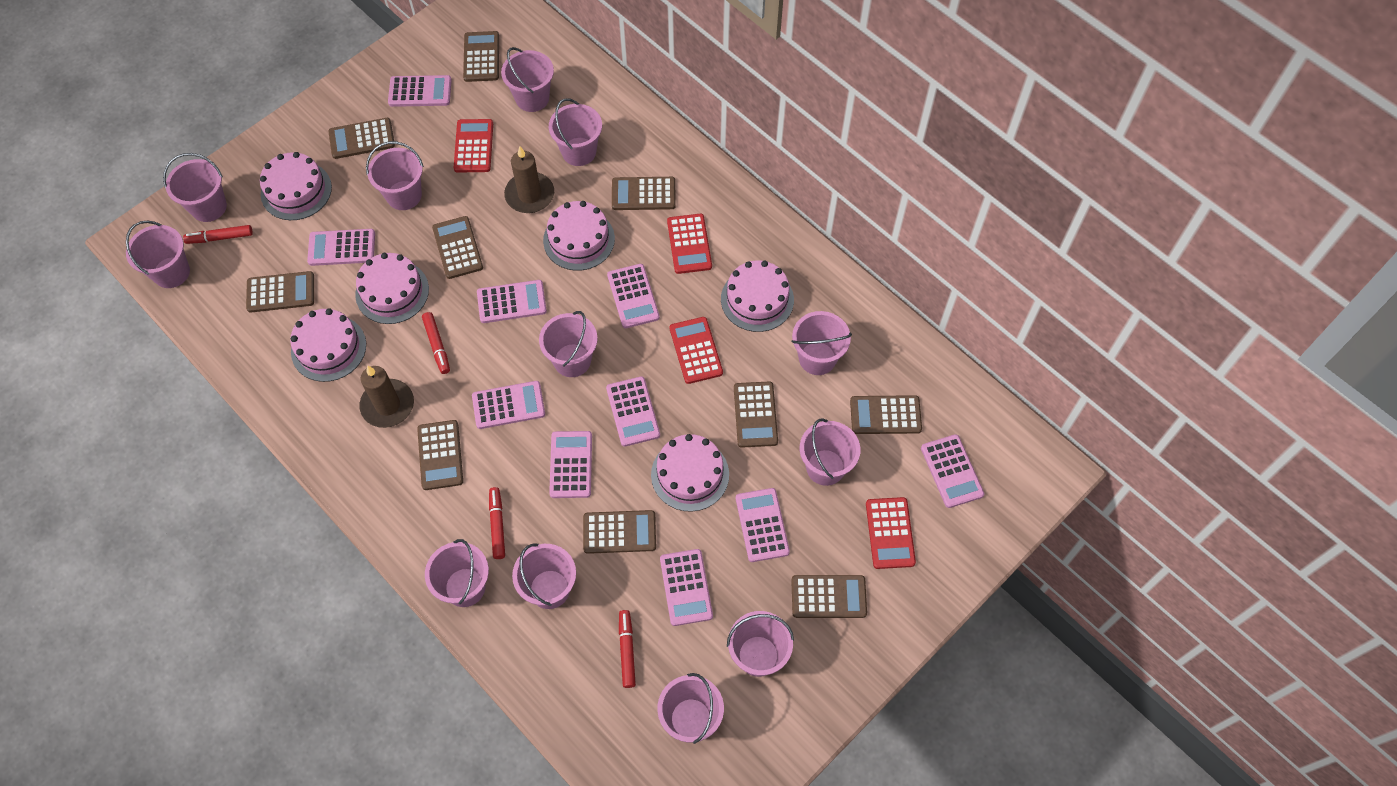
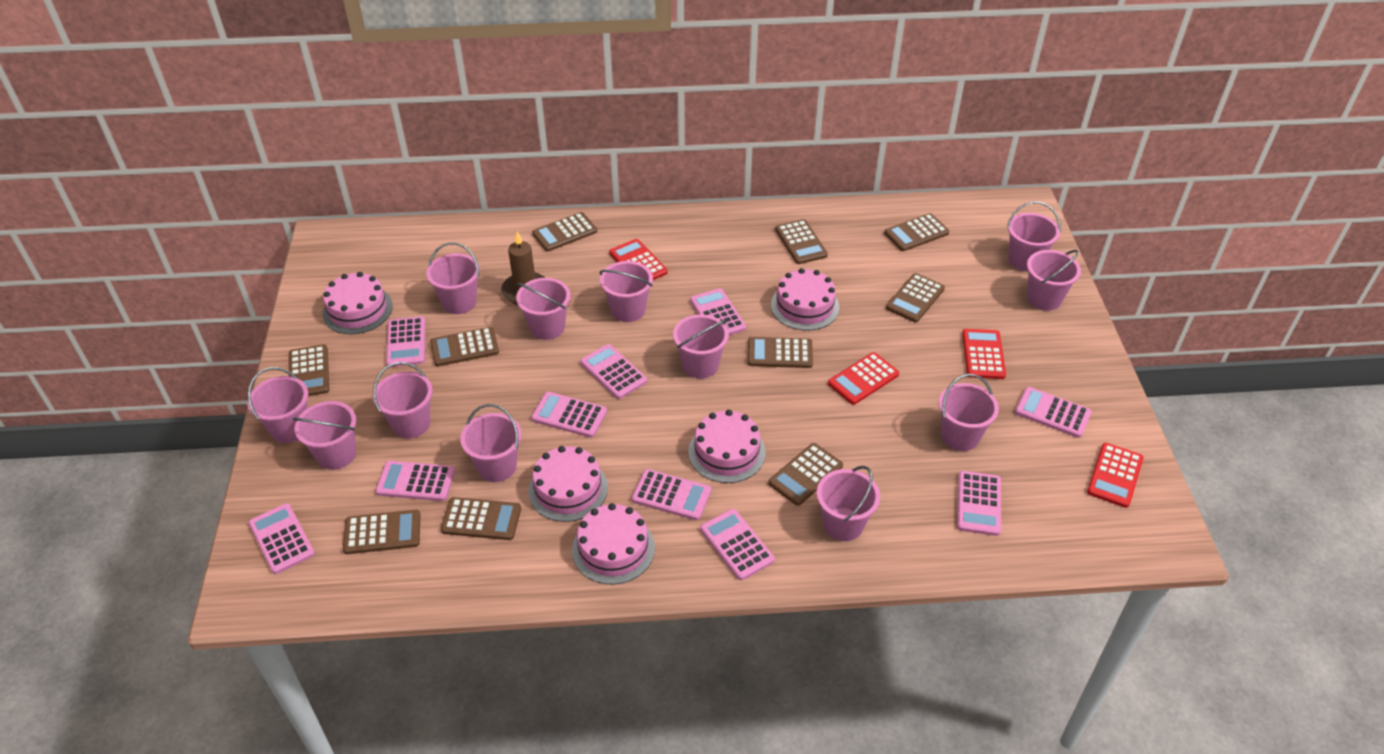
brown candle: [360,365,414,428] [504,146,554,213] = 2 -> [501,231,545,305] = 1
pink cake: [260,152,332,220] [290,308,366,382] [355,253,429,324] [543,201,615,271] [651,434,729,512] [721,260,794,332] = 6 -> [322,272,393,334] [528,446,608,522] [572,503,655,584] [688,410,765,483] [771,268,839,330] = 5
red marker: [183,225,253,244] [422,312,450,374] [489,487,505,559] [619,610,636,688] = 4 -> none = 0

